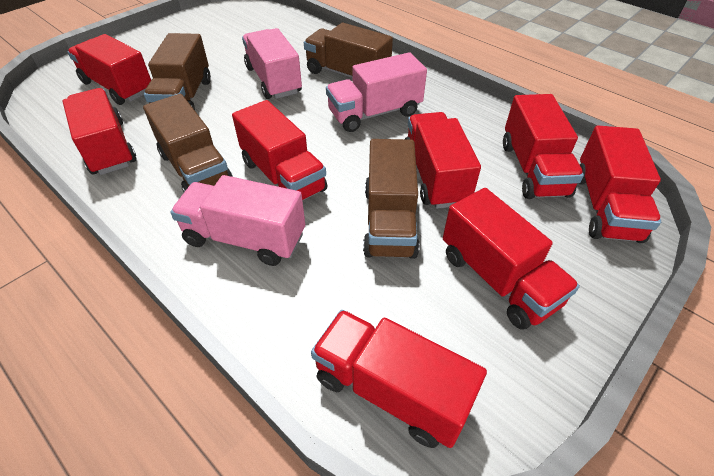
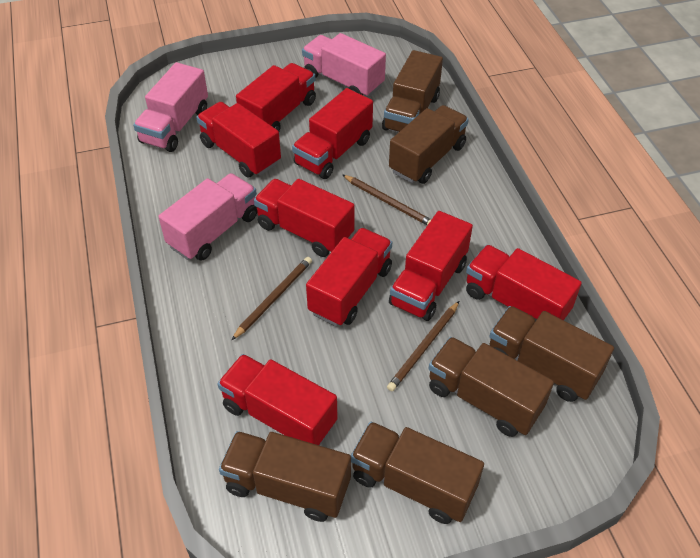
brown pencil: none = 0 -> [232,257,312,340] [343,175,431,225] [387,301,459,392] = 3
brown truck: [143,94,233,192] [144,33,211,110] [304,23,393,78] [363,139,420,259] = 4 -> [219,431,351,522] [351,422,484,524] [382,50,443,133] [389,105,469,184] [428,337,554,437] [489,306,614,402] = 6

